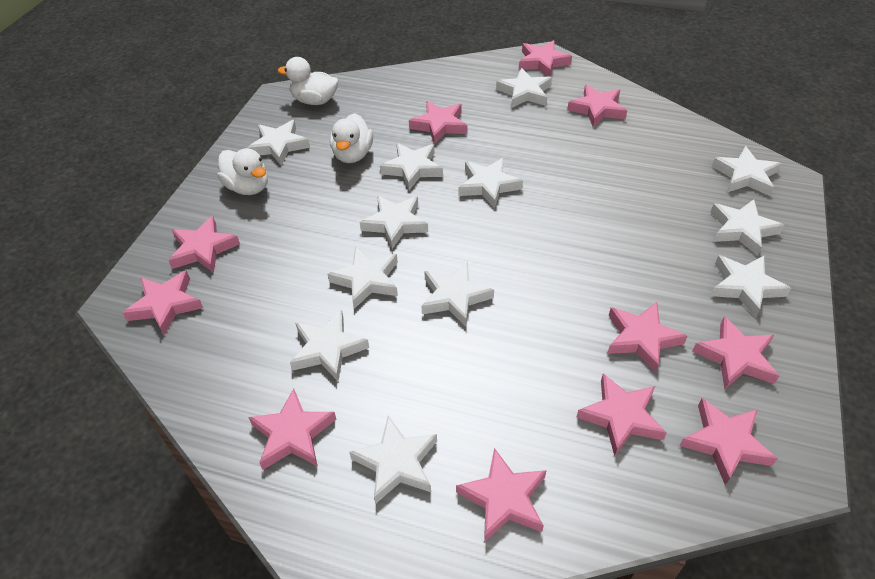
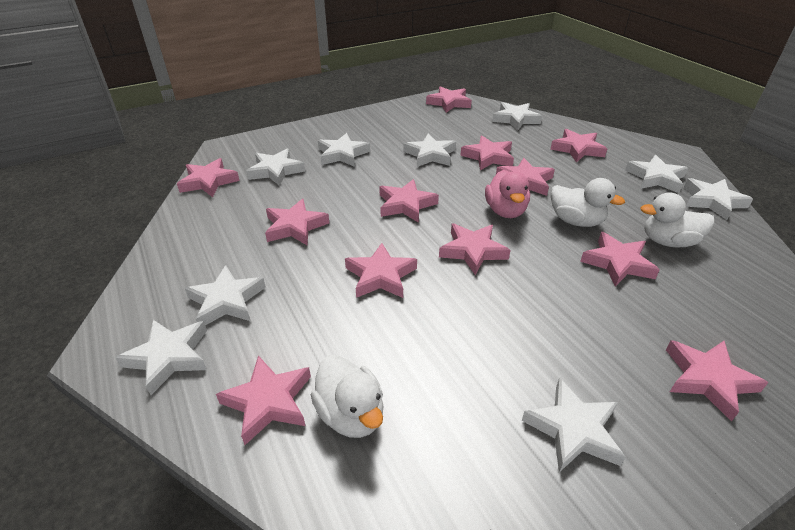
pink duck: none = 0 -> [485,170,530,218] = 1
pink star: [123,270,203,335] [168,216,240,273] [248,388,337,470] [409,101,467,145] [456,448,547,542] [519,40,572,77] [567,84,627,127] [576,373,667,456] [607,302,688,373] [679,398,778,485] [693,316,779,389] = 11 -> [177,158,240,197] [216,355,311,445] [265,199,329,246] [345,243,417,298] [379,179,439,223] [426,86,472,113] [439,223,511,275] [460,135,514,170] [496,158,555,196] [550,129,607,162] [580,232,660,287] [666,340,769,422] = 12
white star: [247,120,310,165] [290,310,369,381] [327,246,398,309] [349,416,437,504] [360,195,428,249] [380,143,443,190] [421,262,494,327] [458,158,523,209] [496,68,552,108] [710,199,784,256] [711,255,791,318] [712,146,782,196] = 12 -> [115,320,207,395] [185,265,266,325] [246,149,305,186] [318,133,370,167] [403,134,456,167] [492,102,542,131] [522,378,626,472] [625,155,688,193] [684,178,753,220] = 9

